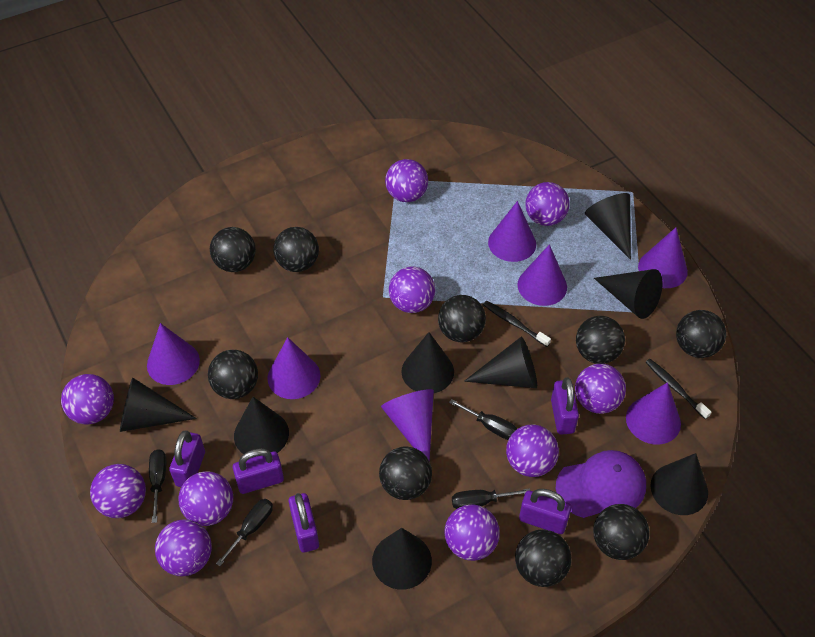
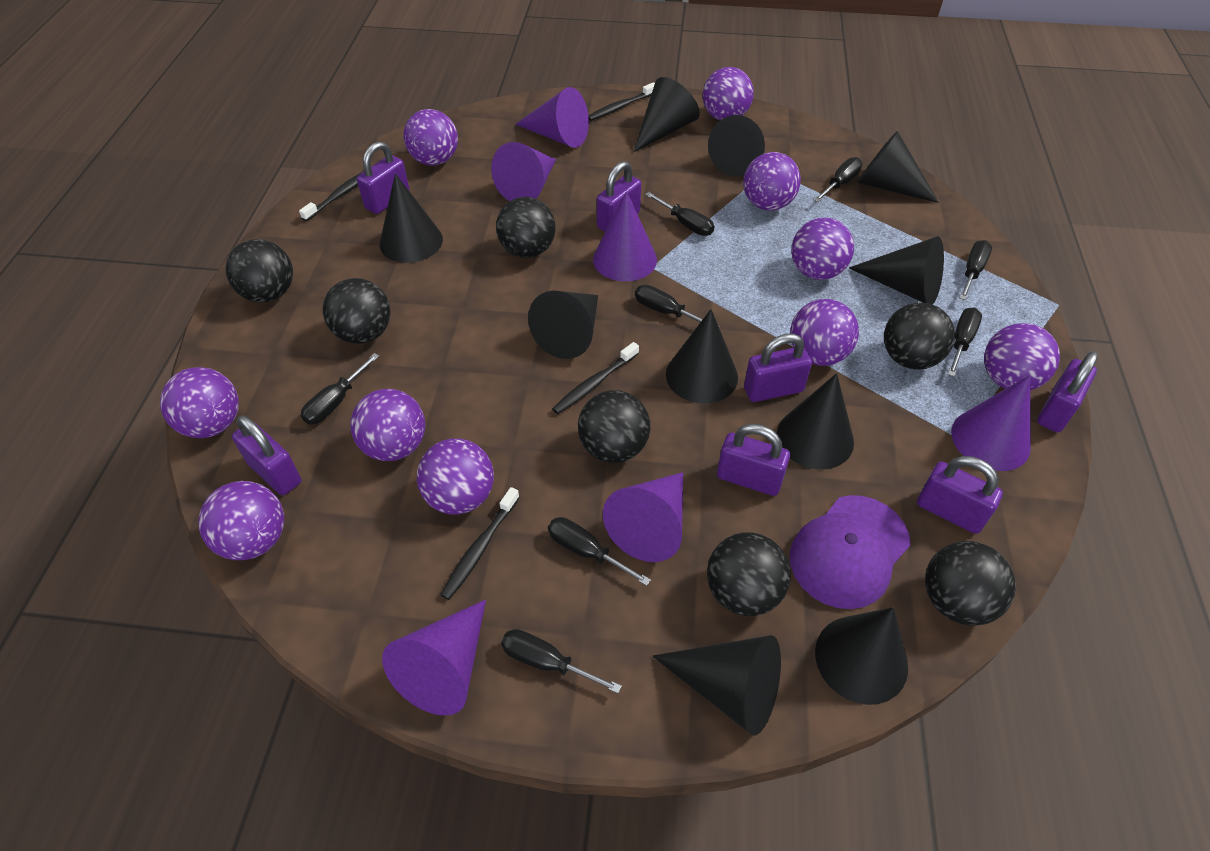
black ball: [208,350,258,399] [210,227,256,272] [273,227,319,272] [379,446,432,500] [438,295,486,342] [515,529,572,587] [576,316,625,364] [593,504,650,560] [676,310,726,358] = 9 -> [226,239,293,303] [323,278,391,344] [496,197,556,258] [578,390,650,463] [707,532,791,616] [884,302,955,370] [925,541,1016,626] = 7
black cone: [120,377,197,432] [234,397,289,458] [372,528,432,590] [402,332,454,393] [464,337,537,388] [585,193,631,260] [594,269,662,319] [650,453,708,515] = 8 -> [380,173,443,263] [528,291,598,359] [633,77,700,152] [652,635,781,736] [666,309,738,404] [708,115,765,177] [777,373,854,469] [815,607,908,705] [849,236,944,305] [857,131,939,203] = 10
black screwdriver: [149,449,166,523] [216,499,273,566] [449,399,517,440] [452,488,530,509] = 4 -> [301,353,379,425] [501,629,622,694] [548,517,651,586] [635,285,720,327] [645,192,714,236] [814,157,863,202] [948,307,982,377] [960,240,992,300] = 8
black toothbrush: [483,301,551,347] [646,359,711,419] = 2 -> [299,171,364,221] [440,487,520,600] [552,342,639,414] [589,82,655,121] = 4
purple cone: [147,323,200,385] [268,337,321,399] [381,389,434,462] [488,201,536,262] [518,244,567,306] [626,382,681,445] [638,228,688,288] = 7 -> [382,600,486,716] [491,142,556,201] [515,87,589,148] [593,191,657,282] [603,472,683,562] [951,375,1031,471] = 6
purple padlock: [169,430,205,487] [233,449,284,494] [288,493,319,553] [519,489,572,534] [551,378,579,434] = 5 -> [232,415,301,495] [357,142,409,214] [597,161,641,232] [717,424,790,496] [744,333,812,402] [917,456,1003,534] [1037,351,1098,432] = 7

